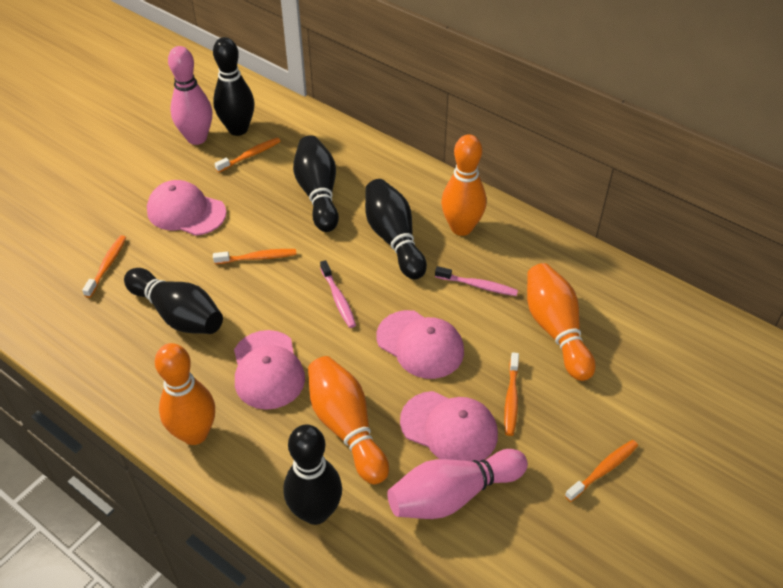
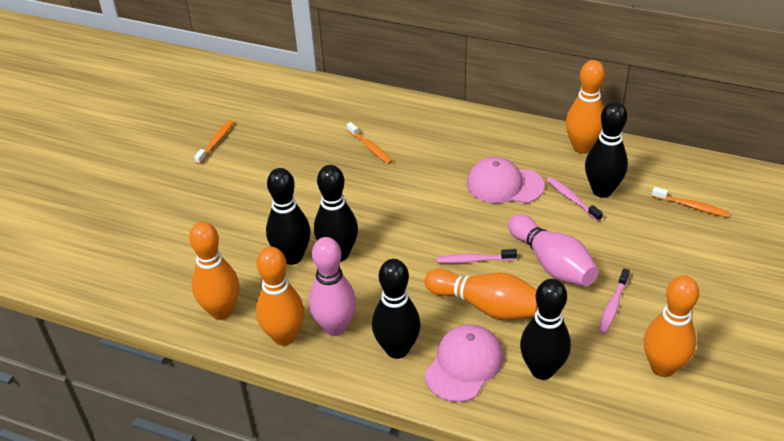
orange bowling pin: [155,343,215,445] [308,356,389,484] [441,134,486,236] [527,263,596,381] = 4 -> [189,222,239,320] [256,247,304,346] [425,269,538,320] [566,60,605,154] [644,276,699,377] = 5
orange toothbrush: [82,235,127,298] [213,249,296,264] [215,137,281,172] [504,352,519,436] [565,440,638,502] = 5 -> [194,120,234,164] [346,122,393,164] [652,187,729,217] = 3
pink cap: [147,180,227,236] [234,330,305,410] [376,310,464,379] [400,391,498,462] = 4 -> [424,324,503,402] [467,157,544,203] = 2
pink toothbrush: [320,260,356,328] [435,266,518,296] = 2 -> [437,249,517,263] [546,177,603,221] [599,268,630,334] = 3

